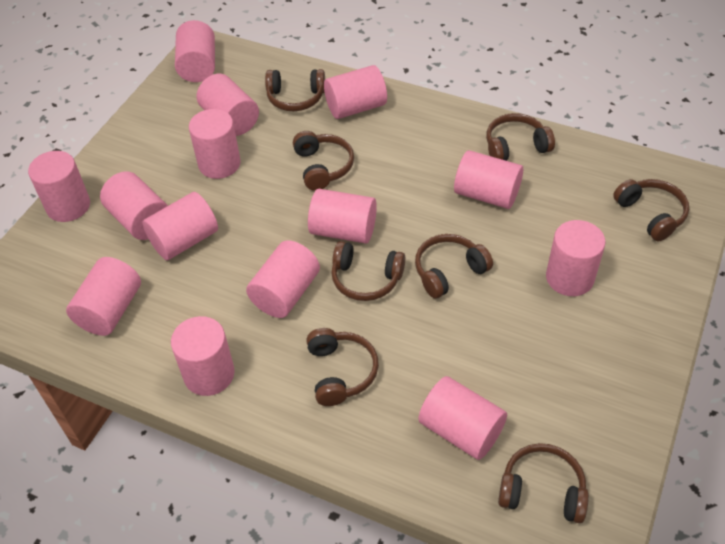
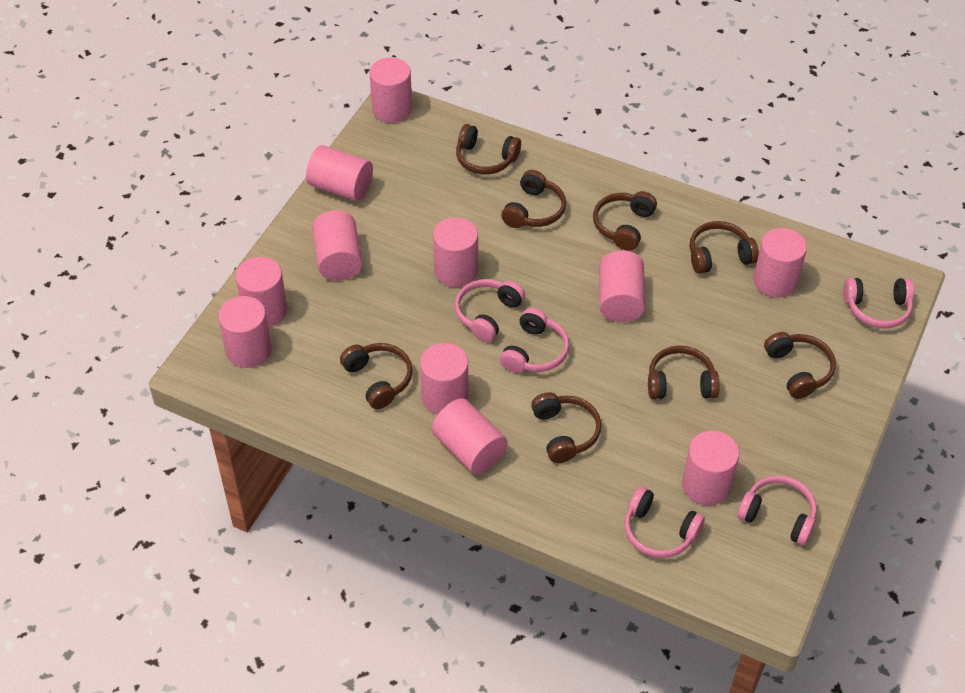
pink cylinder: [28,151,90,222] [66,257,141,336] [100,171,168,240] [142,192,218,260] [171,316,235,396] [175,20,215,82] [189,109,241,179] [197,74,259,136] [246,240,320,318] [308,189,377,244] [324,65,387,119] [418,376,507,460] [454,150,523,209] [546,220,606,296] = 14 -> [218,296,272,368] [236,257,287,327] [306,145,373,201] [312,210,362,281] [370,58,412,123] [420,343,468,415] [432,398,508,474] [433,217,478,287] [599,250,645,322] [682,431,739,506] [753,228,807,298] = 11
pink headphones: none = 0 -> [455,279,525,342] [500,308,569,373] [624,487,705,558] [737,475,817,545] [843,278,914,329] = 5

